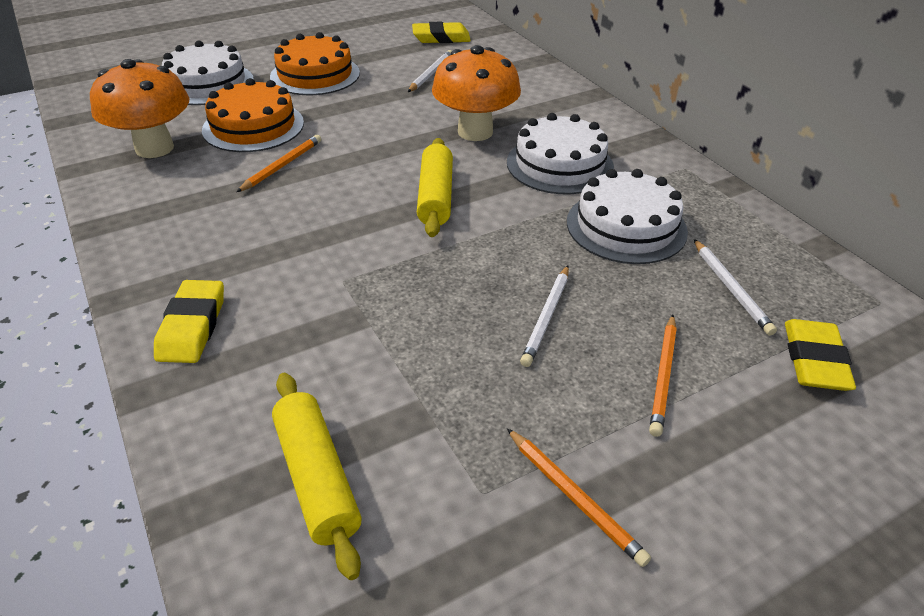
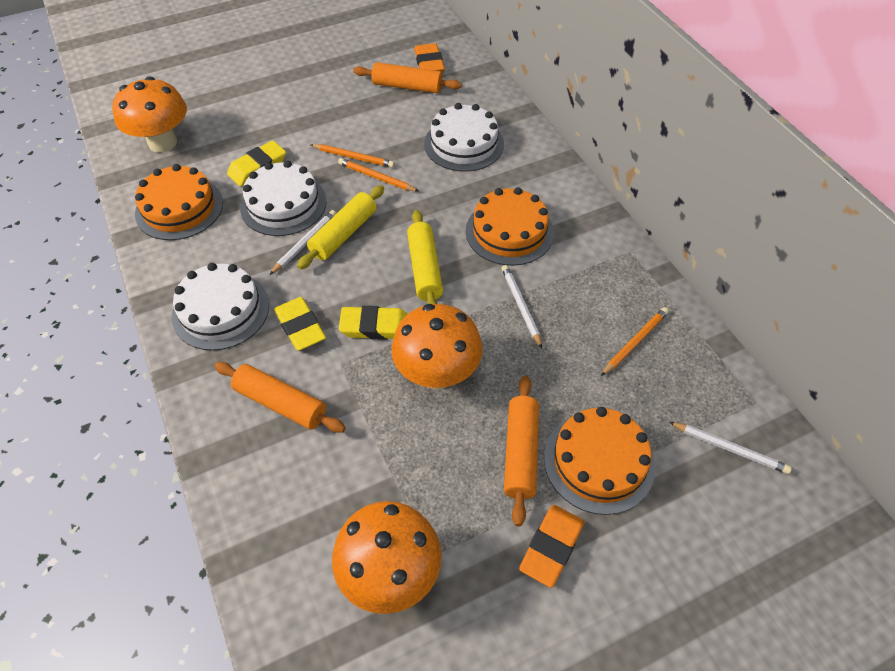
orange cake: [202,78,304,152] [270,32,360,95] = 2 -> [135,164,223,240] [466,187,554,266] [544,407,655,515] = 3
orange eraser: none = 0 -> [414,43,445,73] [519,505,584,588] = 2
orange mushroom: [90,59,189,158] [432,45,521,141] = 2 -> [112,76,187,153] [332,501,442,614] [391,304,483,389] = 3
orange rolling pin: none = 0 -> [215,362,346,433] [353,62,462,93] [504,375,539,526] = 3

